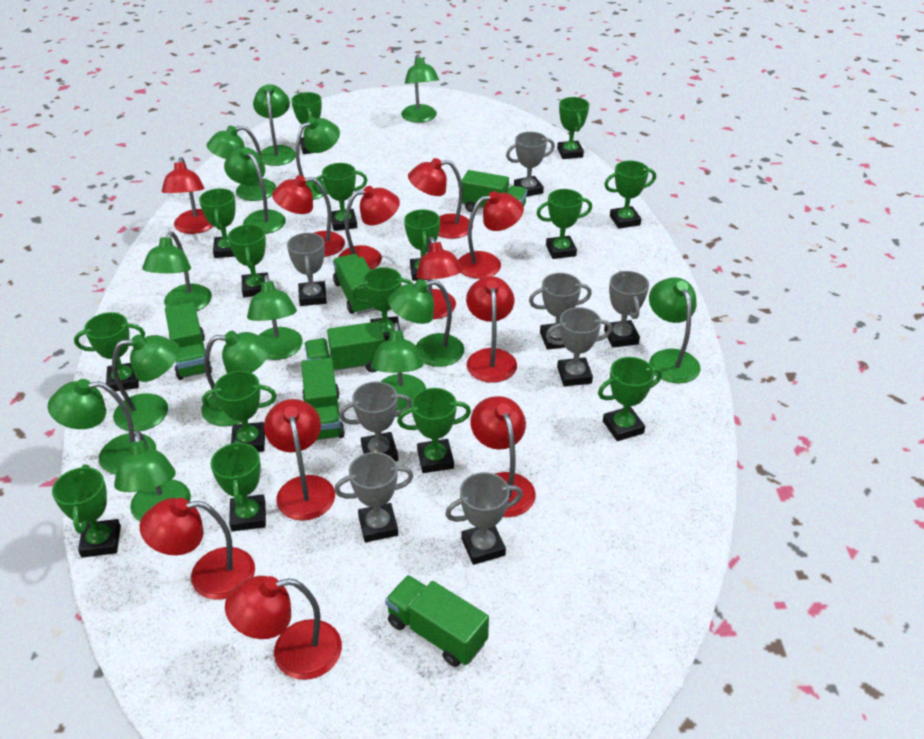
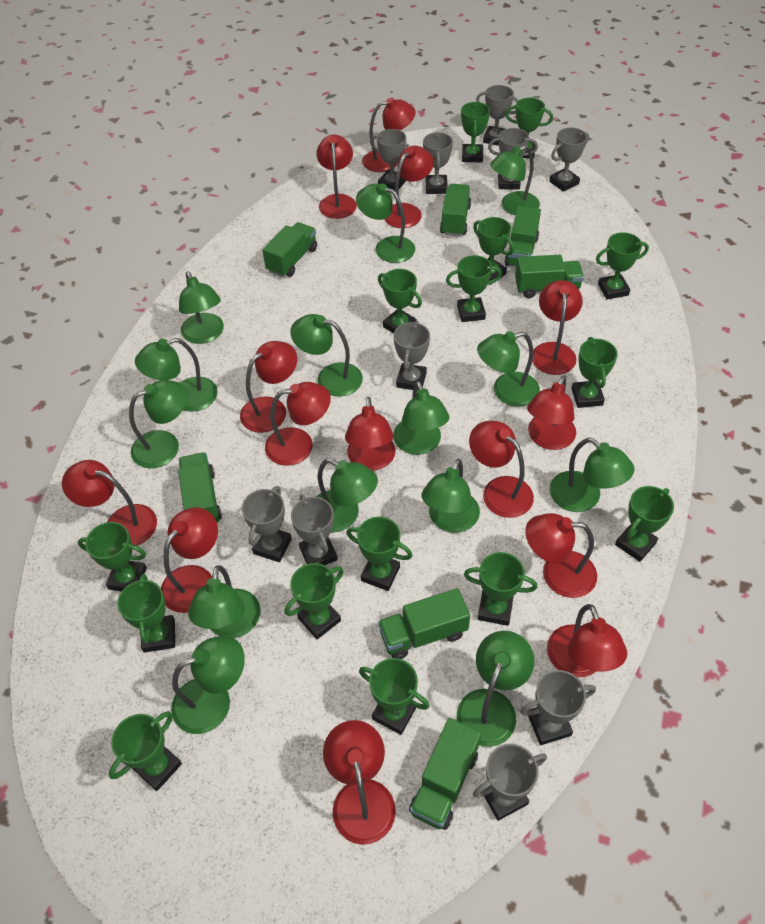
green truck: [165,302,212,380] [301,358,345,440] [304,321,385,372] [333,254,376,315] [385,575,489,667] [461,170,527,212] = 6 -> [178,452,222,522] [263,222,317,277] [378,588,470,659] [409,718,481,830] [440,184,471,236] [504,206,541,266] [515,255,584,298] = 7
grey trophy: [287,233,327,306] [334,452,414,542] [339,381,412,462] [445,472,523,565] [506,132,555,197] [529,273,592,350] [546,307,612,386] [604,271,649,348] = 8 -> [242,486,292,562] [291,494,338,565] [370,129,410,191] [393,321,430,390] [423,132,453,194] [473,744,547,821] [476,85,519,146] [488,128,538,190] [520,670,596,745] [549,128,589,192] = 10
red lamp: [140,498,255,600] [162,157,213,234] [225,576,342,680] [264,399,335,521] [272,175,345,257] [338,186,400,270] [408,158,473,239] [416,237,463,319] [458,191,524,279] [466,276,517,383] [470,396,536,517] = 11 -> [62,460,157,546] [161,507,218,613] [240,341,297,433] [265,382,331,466] [316,134,357,219] [323,720,396,845] [345,397,396,471] [362,97,416,172] [384,146,434,228] [469,421,534,518] [525,513,597,598] [527,375,576,450] [532,280,583,375] [547,604,627,677] = 14

